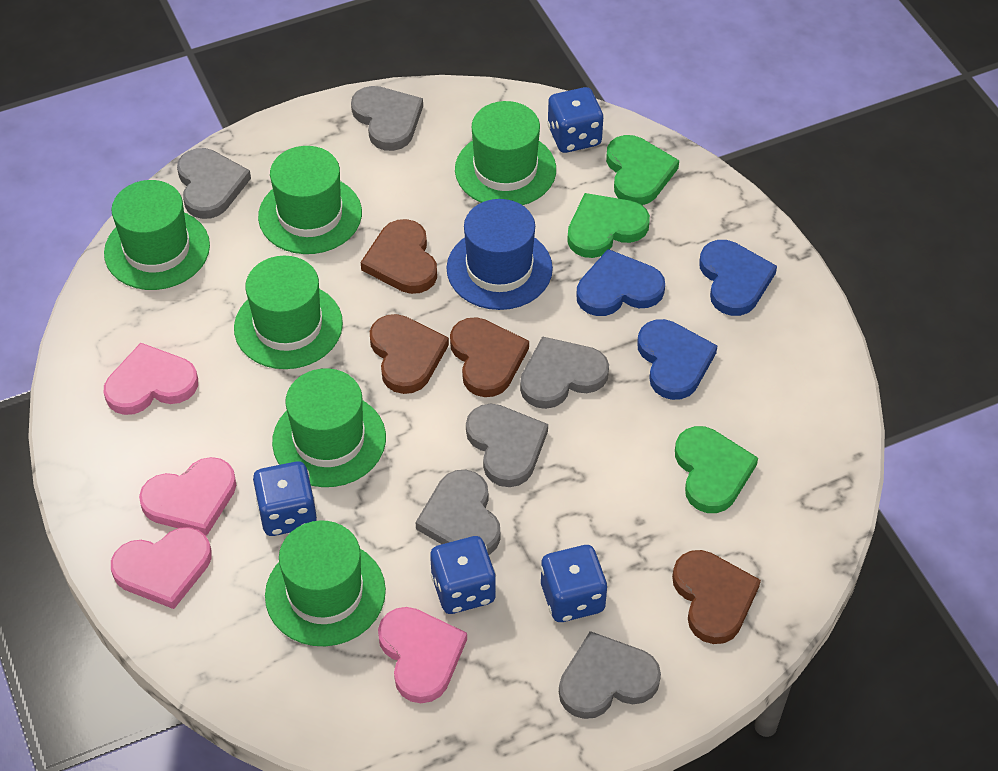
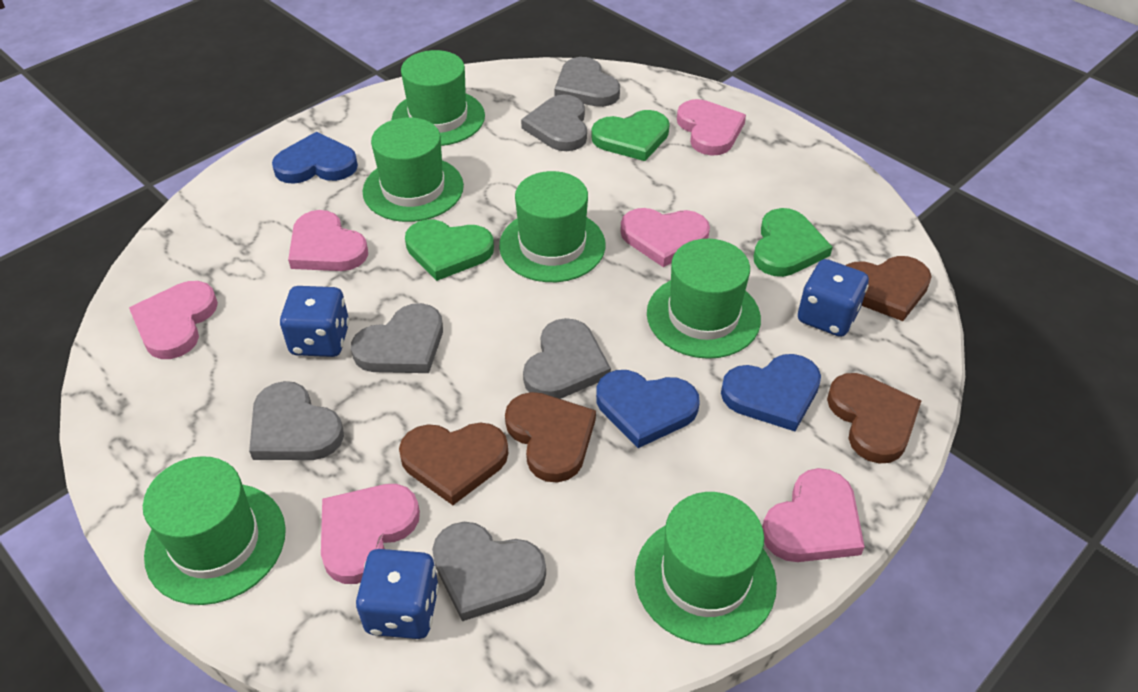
blue dice: [253,461,317,536] [430,536,496,614] [541,545,608,622] [547,87,604,153] = 4 -> [280,286,349,357] [356,549,439,639] [798,259,869,337] = 3
blue hat: [447,199,553,310] = 1 -> none = 0
pink heart: [104,343,198,415] [111,527,212,609] [139,457,236,536] [378,607,467,703] = 4 -> [129,281,218,359] [288,210,368,271] [321,484,420,584] [620,208,710,267] [677,99,746,156] [762,468,865,562] = 6

